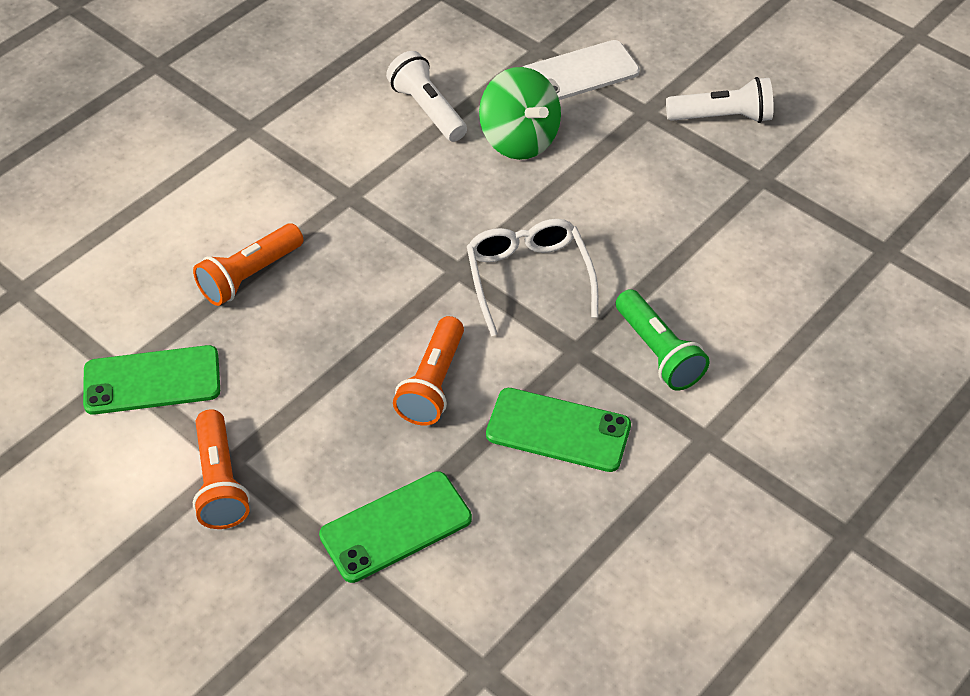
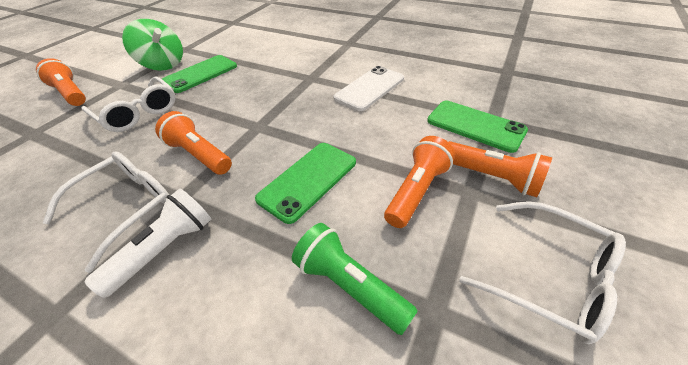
orange flashlight: [193,223,303,306] [193,409,250,529] [393,316,464,426] = 3 -> [36,58,86,106] [155,111,232,175] [384,136,455,228] [449,141,552,197] = 4
white flashlight: [386,51,467,142] [666,77,773,123] = 2 -> [85,188,211,298] = 1
white glasses: [467,219,598,336] = 1 -> [42,151,169,273] [81,76,176,132] [459,201,626,344] = 3

